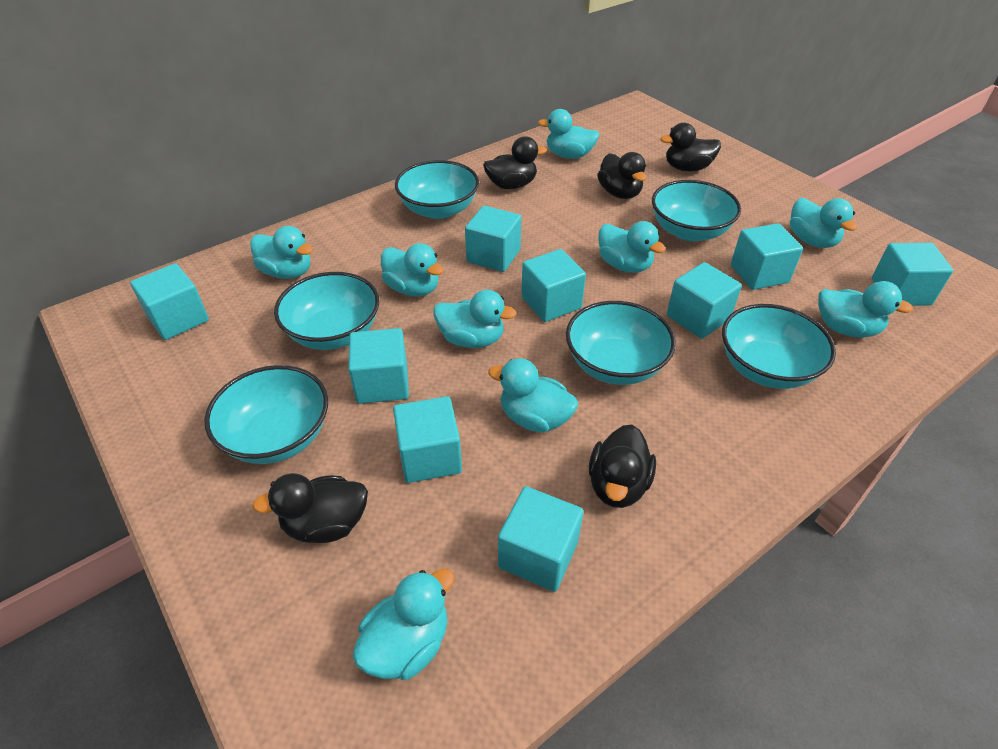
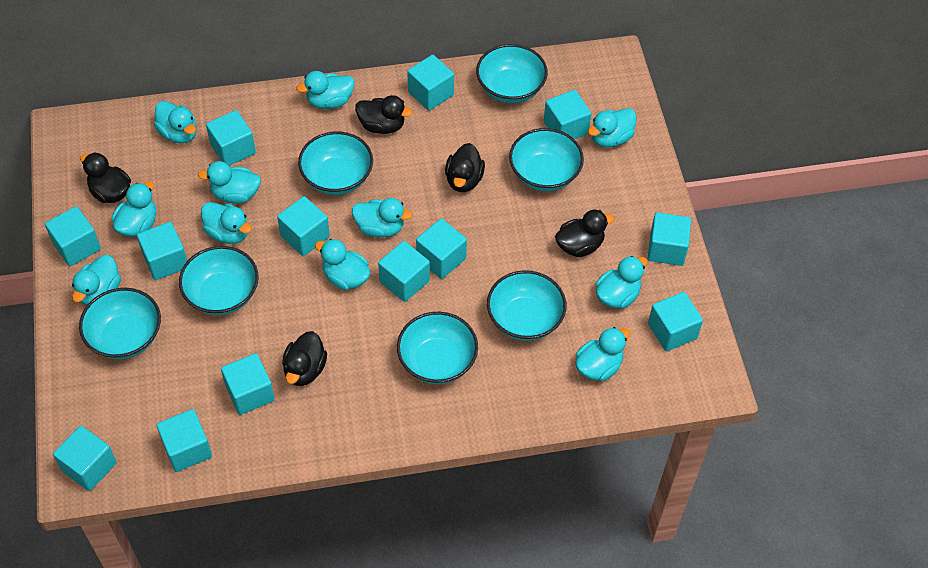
turquoise bowl: [204,365,328,464] [274,272,380,350] [395,160,479,219] [566,301,676,385] [652,180,741,242] [722,304,836,389] = 6 -> [79,288,161,359] [179,246,259,315] [298,132,373,195] [397,312,478,384] [476,44,548,103] [487,270,566,341] [509,128,584,191] = 7
turquoise cube: [130,263,209,340] [348,328,409,404] [393,396,462,483] [465,206,521,272] [498,486,583,592] [521,249,586,322] [666,262,742,339] [731,223,803,290] [872,243,953,306] = 9 -> [45,206,101,266] [53,426,117,491] [137,222,187,280] [156,409,212,472] [206,110,256,166] [221,353,275,415] [277,196,330,256] [378,241,430,302] [407,55,454,111] [416,219,467,279] [544,90,591,139] [648,212,691,266] [648,292,703,351] = 13
turquoise duck: [250,226,313,279] [353,569,455,680] [381,243,444,296] [434,290,517,348] [488,358,578,432] [538,109,600,159] [598,221,666,273] [790,198,857,248] [818,281,913,338] = 9 -> [72,255,121,306] [112,181,156,237] [154,101,197,144] [198,161,261,204] [201,202,252,244] [296,71,354,109] [315,239,370,290] [352,198,413,237] [575,327,631,381] [588,108,637,147] [596,256,648,309] = 11

